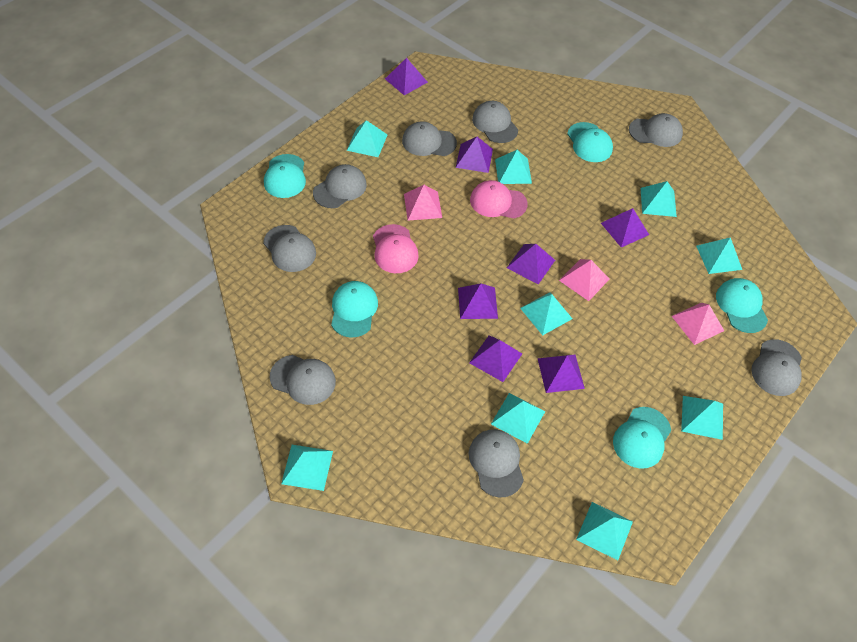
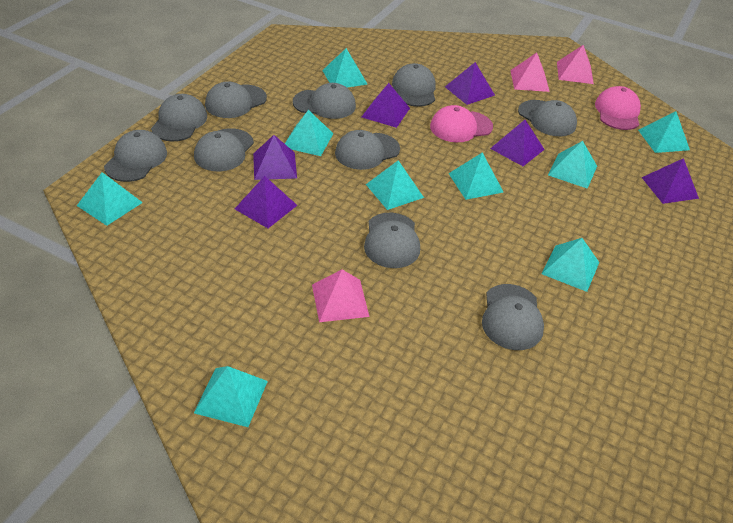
grey cap: [263,225,316,272] [269,355,336,405] [313,164,367,208] [402,121,457,156] [469,429,524,497] [472,101,518,143] [629,113,683,147] [752,339,802,396] = 8 -> [104,130,167,182] [151,94,207,141] [194,128,254,172] [205,81,267,118] [293,83,356,119] [335,130,400,170] [364,213,420,268] [392,63,436,107] [482,284,544,350] [518,100,577,136] = 10
purple pyramid: [385,58,428,95] [456,137,493,173] [458,283,498,319] [469,335,522,382] [507,244,555,284] [537,355,585,393] [601,208,649,247] = 7 -> [235,176,297,228] [253,135,297,180] [362,83,410,128] [445,62,495,105] [490,120,545,166] [641,158,699,204] = 6
turquoise cap: [264,154,306,198] [331,281,378,337] [567,122,613,162] [613,407,671,469] [716,278,768,333] = 5 -> none = 0

